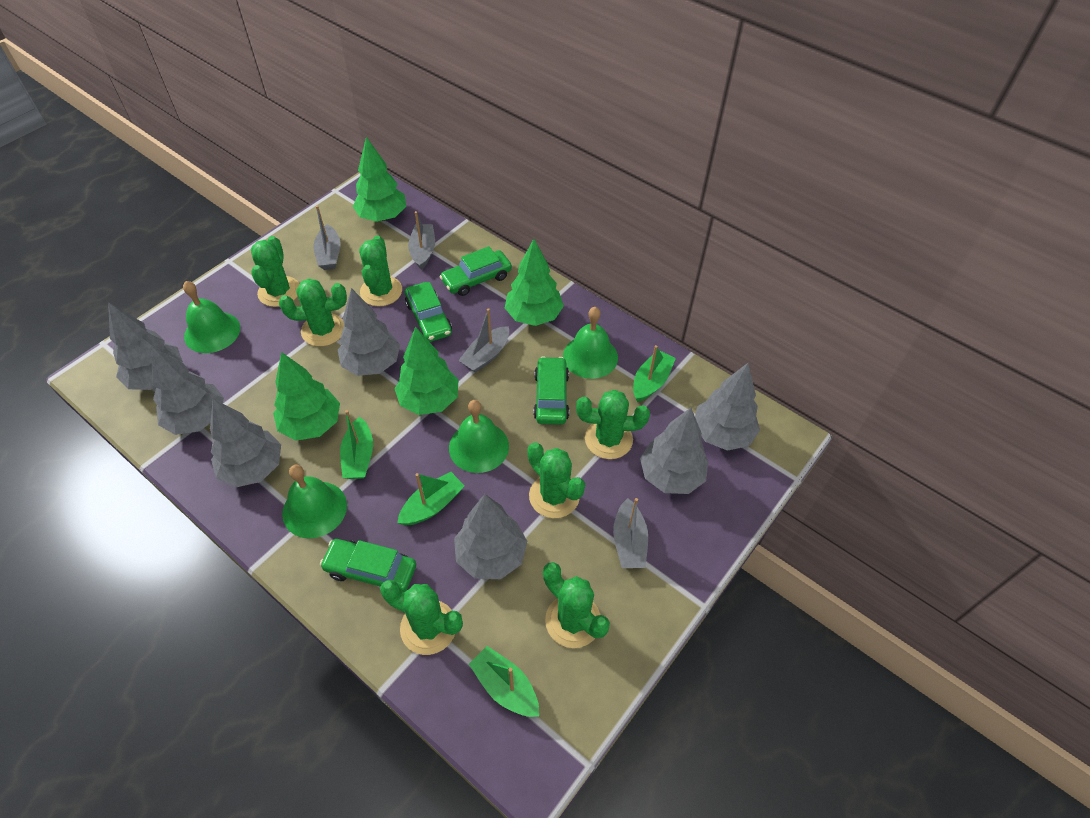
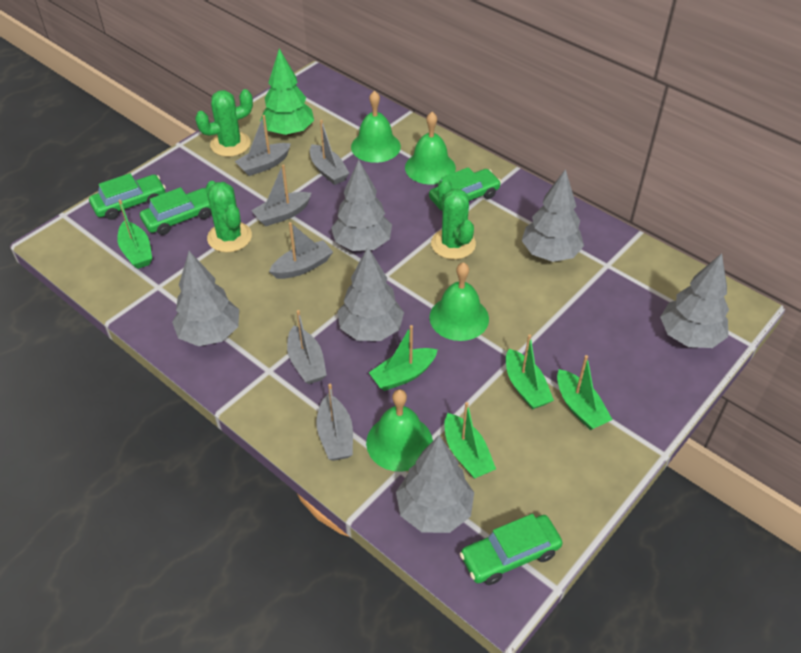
green boat: [340,410,373,479] [397,472,465,525] [469,646,539,717] [633,345,676,402] = 4 -> [117,200,152,269] [369,325,437,391] [444,402,496,479] [506,335,554,409] [557,355,613,430] = 5
green cactus: [251,236,300,307] [279,279,347,347] [359,236,402,307] [380,580,463,655] [527,442,585,518] [543,562,610,648] [576,390,650,459] = 7 -> [195,89,253,157] [206,181,252,252] [431,179,476,259] = 3
green tree: [273,352,340,441] [353,137,406,222] [395,327,459,415] [505,239,564,326] = 4 -> [260,49,314,136] = 1
grey boat: [313,205,341,270] [408,211,435,270] [458,308,509,373] [613,498,648,568] = 4 -> [235,115,291,176] [251,164,312,227] [269,222,333,279] [287,310,327,384] [310,120,350,185] [317,384,353,461] = 6
grey tree: [108,302,183,390] [151,346,224,435] [210,399,281,487] [338,288,400,376] [454,494,527,579] [640,408,708,494] [695,363,760,451] = 7 -> [172,251,239,346] [331,160,392,251] [338,247,404,341] [396,435,474,533] [522,169,584,262] [660,253,729,348] = 6

